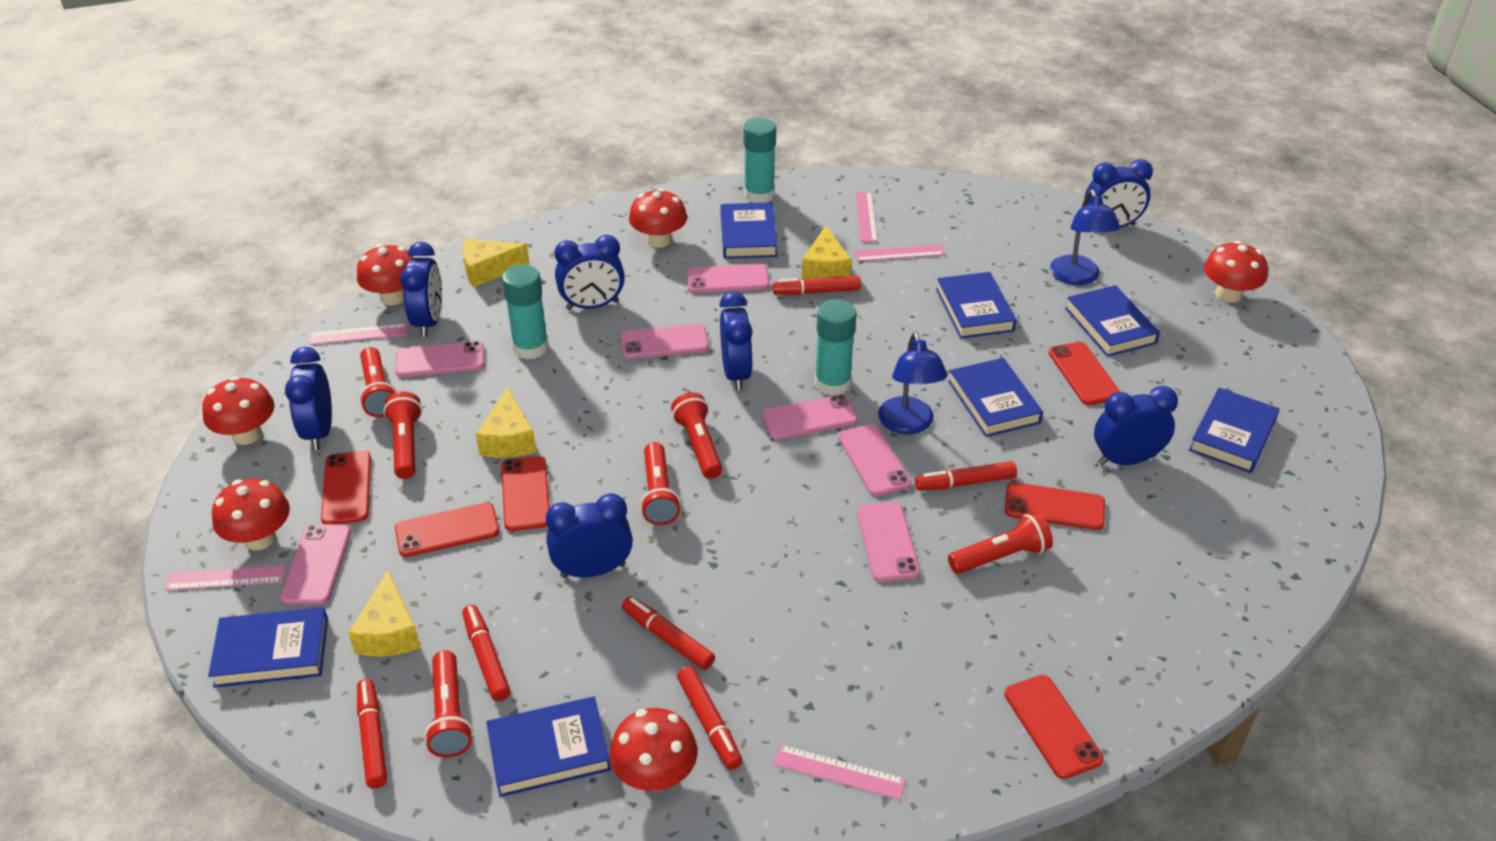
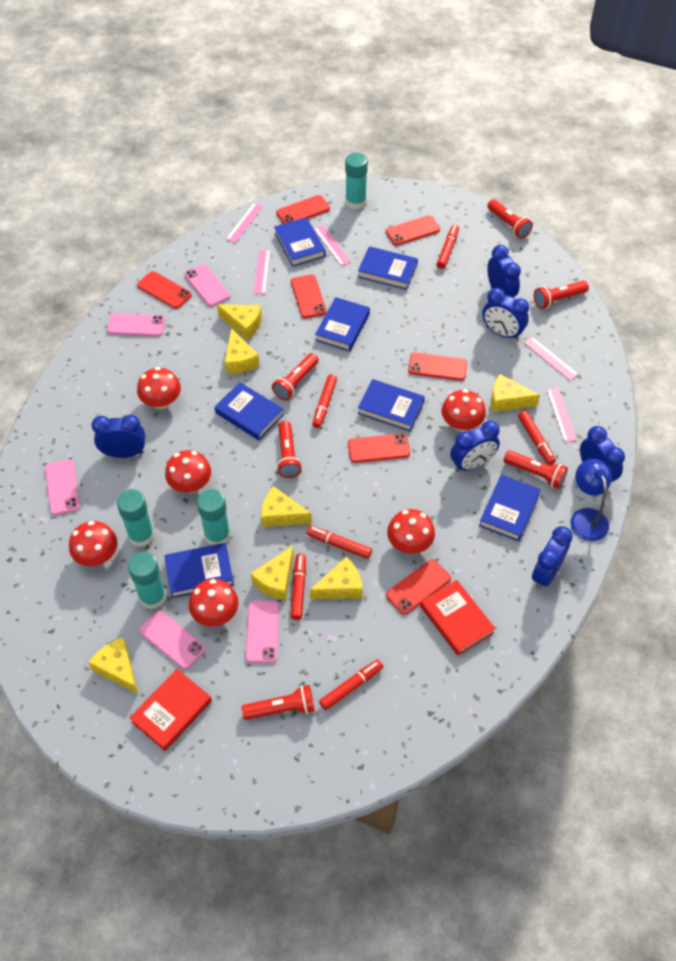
blue clock: [285,347,332,450] [400,242,442,337] [546,493,633,578] [554,235,625,310] [719,291,753,391] [1084,159,1153,228] [1094,386,1178,465] = 7 -> [91,415,145,458] [450,421,500,472] [482,288,529,340] [487,245,521,297] [532,526,573,589] [580,426,625,482] = 6
blue lamp: [878,332,947,434] [1050,189,1120,285] = 2 -> [570,459,612,541] = 1
pink phone: [280,524,351,605] [395,341,484,377] [621,324,709,359] [687,264,769,293] [762,394,858,440] [838,424,911,496] [857,502,920,582] = 7 -> [45,460,80,515] [107,313,165,337] [139,610,205,670] [184,264,230,307] [245,600,280,663] = 5
red book: none = 0 -> [130,669,212,751] [420,580,495,655] = 2
red phone: [321,451,371,524] [395,502,499,557] [501,456,550,531] [1004,675,1104,779] [1005,482,1105,530] [1049,342,1120,405] = 6 -> [137,271,192,309] [276,195,330,224] [291,274,326,318] [348,434,410,463] [386,215,440,246] [386,559,451,615] [408,353,467,381] = 7
turquoise glue stick: [502,265,549,359] [743,118,776,203] [815,299,857,396] = 3 -> [117,489,154,547] [128,552,166,609] [197,489,231,545] [345,153,368,210] = 4
yellow cheese: [348,570,421,657] [462,239,530,287] [476,387,536,458] [802,225,852,280] = 4 -> [88,638,138,694] [217,304,262,340] [225,328,259,374] [251,546,294,600] [261,487,312,527] [310,557,362,599] [491,374,540,412] = 7

